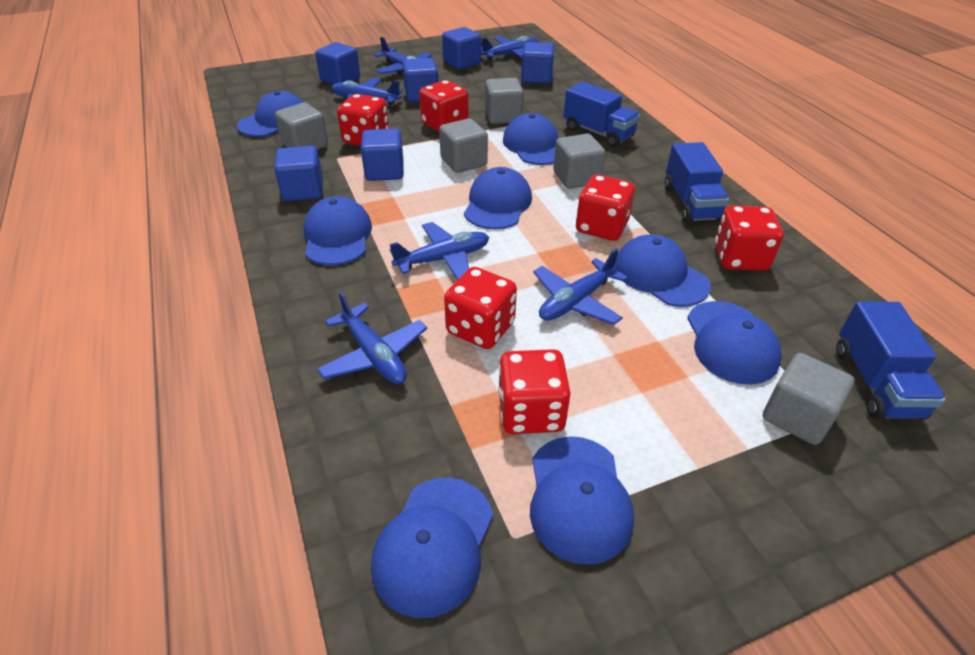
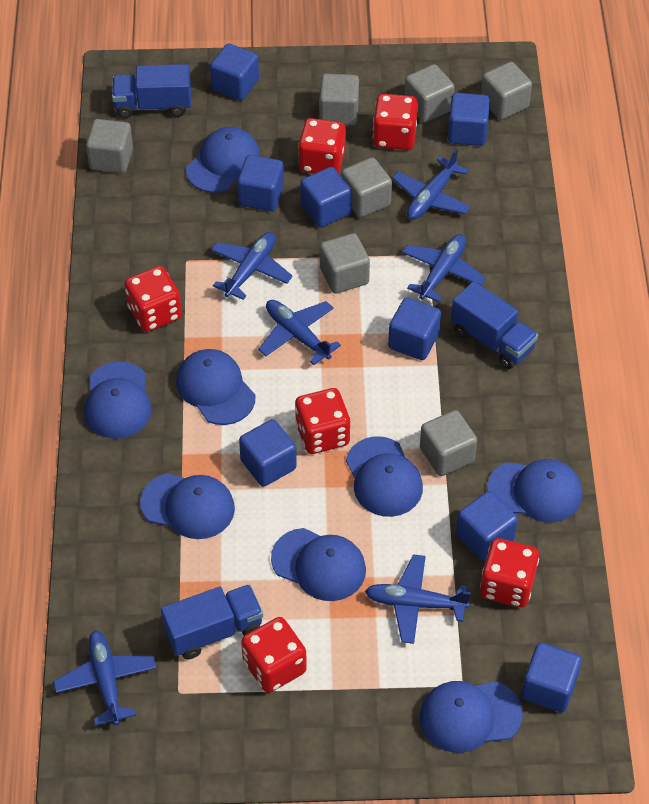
blue cube: [274,146,323,201] [315,42,360,85] [361,129,404,181] [403,58,438,102] [442,27,481,69] [521,42,554,84] = 6 -> [210,43,259,101] [237,155,284,211] [239,419,297,487] [300,167,351,227] [388,298,441,360] [448,93,490,146] [456,491,518,561] [522,643,581,712] = 8
grey cube: [275,102,328,150] [439,118,488,173] [485,78,524,124] [553,133,605,189] [763,353,854,445] = 5 -> [86,119,133,173] [319,74,359,125] [320,233,370,294] [341,157,392,218] [404,64,455,123] [420,410,477,476] [481,62,532,120] = 7

